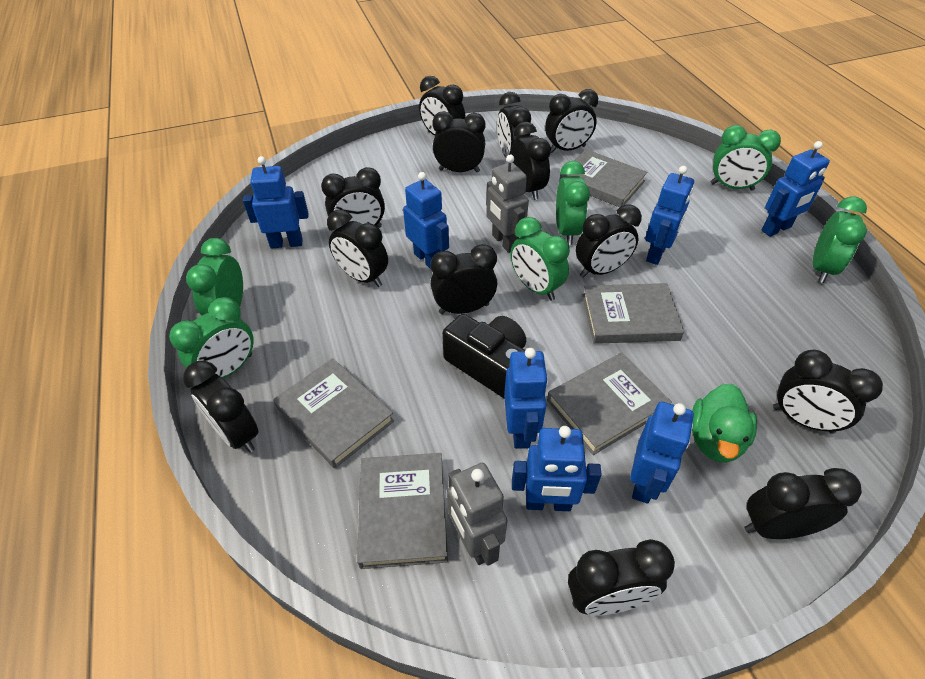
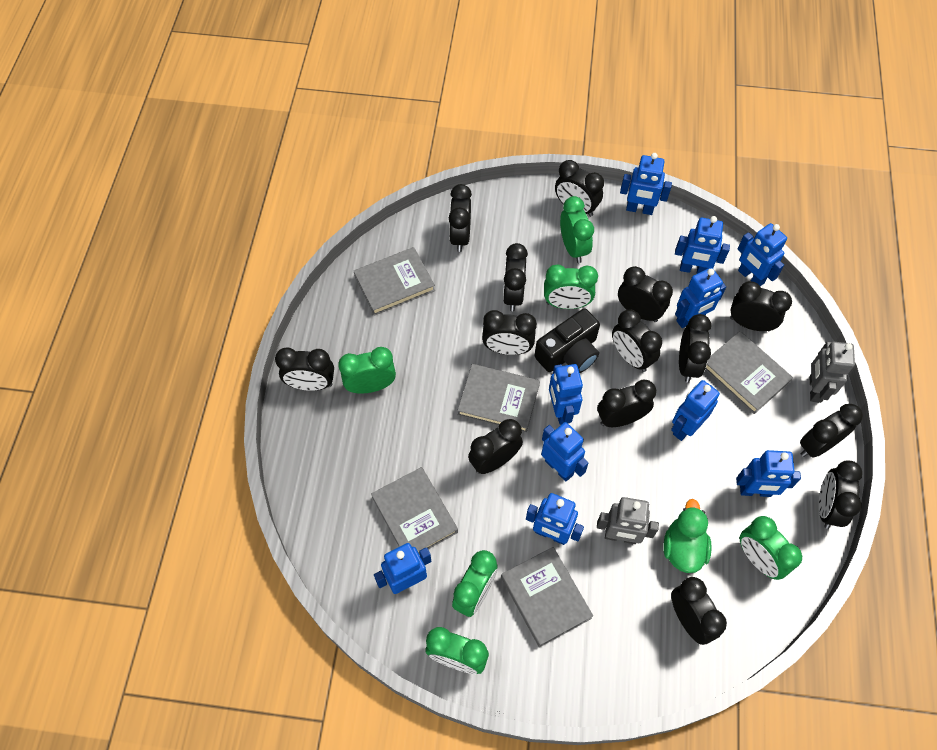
black clock: [183,361,259,453] [321,167,385,228] [327,210,388,287] [419,76,466,136] [431,244,497,314] [432,111,485,172] [497,92,531,157] [511,122,551,200] [545,89,598,153] [568,539,675,616] [576,204,642,278] [744,468,862,539] [773,350,883,434] = 13 -> [275,347,334,391] [449,184,472,252] [468,419,523,474] [482,310,537,355] [503,243,528,311] [555,160,604,217] [597,380,656,427] [612,310,662,372] [618,266,673,322] [671,577,727,645] [679,314,711,383] [730,281,792,331] [800,404,863,458] [819,460,862,529] = 14
blue robot: [243,156,309,249] [403,172,449,269] [504,348,548,449] [512,426,602,511] [630,402,694,504] [645,166,694,265] [762,141,830,237] = 7 -> [374,543,431,594] [526,493,584,545] [541,422,588,482] [549,364,583,425] [620,153,672,215] [671,380,720,441] [675,216,730,274] [675,268,726,328] [736,450,801,497] [738,223,787,286] = 10

